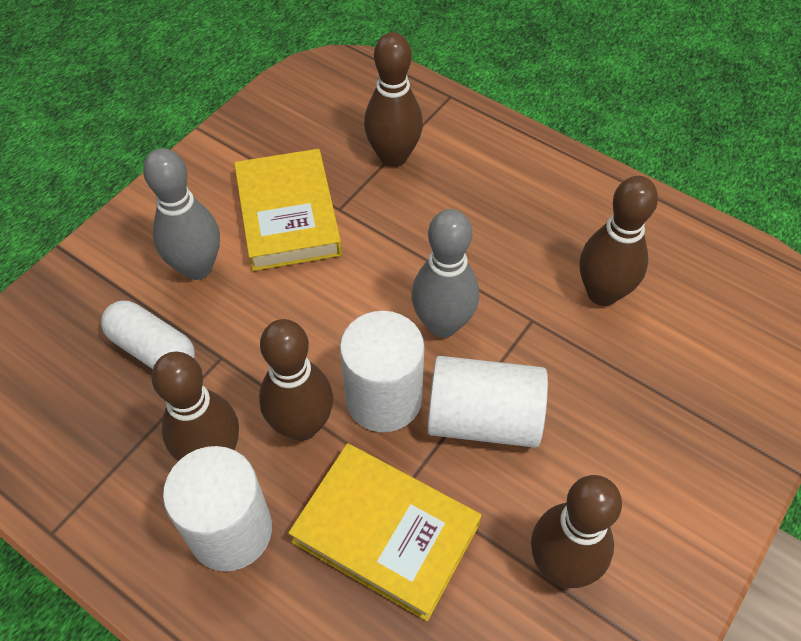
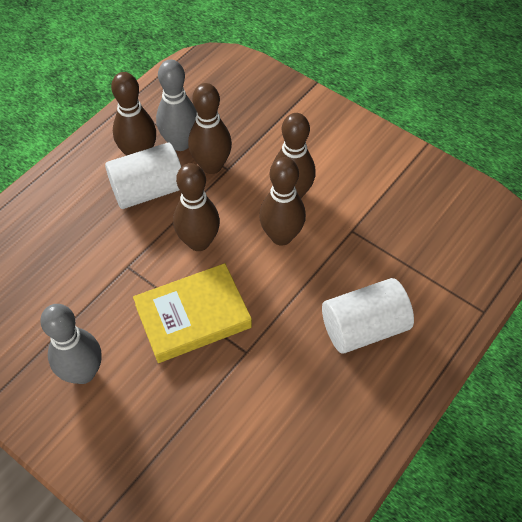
white capsule: [101,301,195,369] = 1 -> none = 0
white cylinder: [163,446,272,571] [340,311,424,432] [427,356,548,448] = 3 -> [105,143,181,209] [322,278,414,353] = 2
yellow book: [234,149,342,271] [288,443,481,621] = 2 -> [133,263,252,363] = 1

